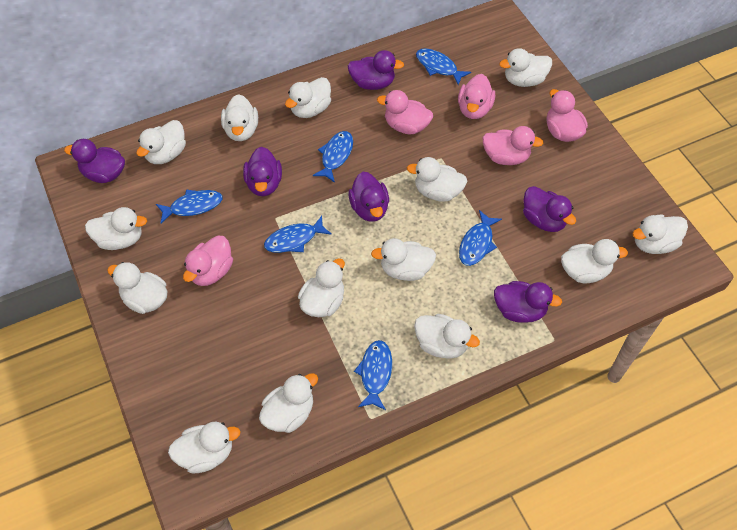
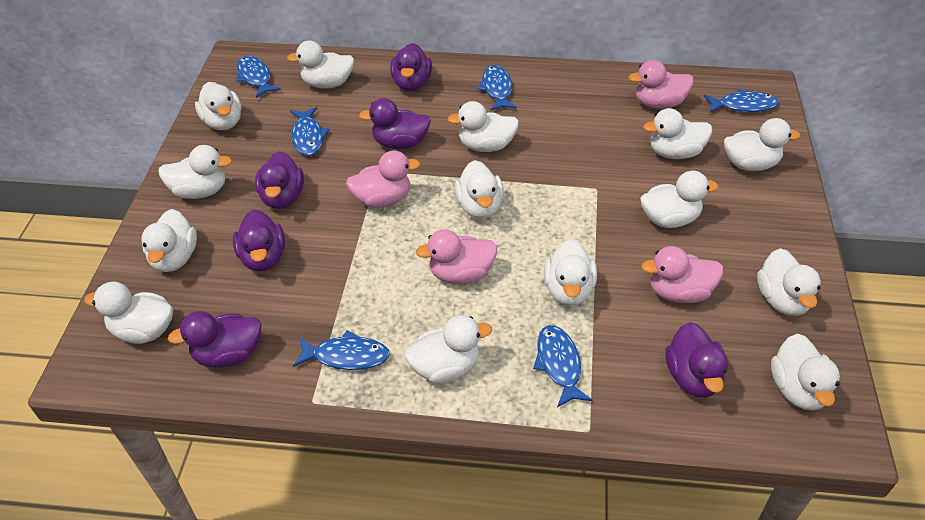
pink duck: [183,235,233,286] [377,90,433,134] [458,74,495,119] [482,126,543,165] [546,89,588,142] = 5 -> [346,150,420,208] [416,229,497,284] [629,60,694,109] [641,246,723,303] = 4

